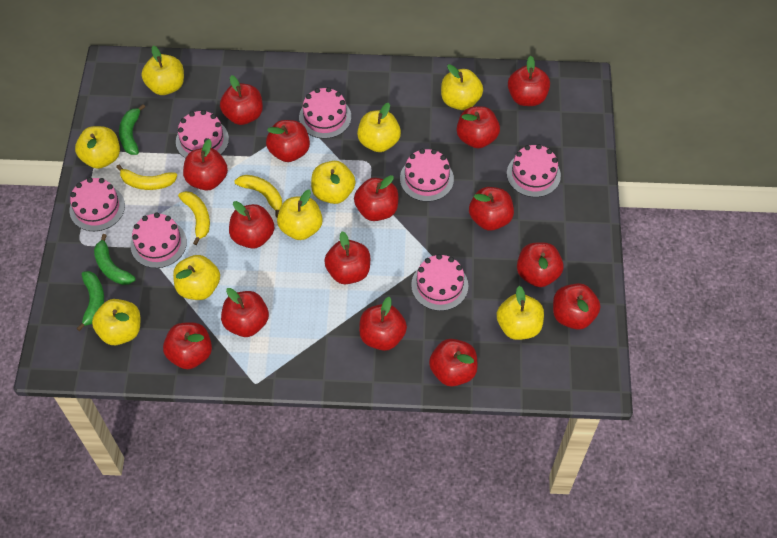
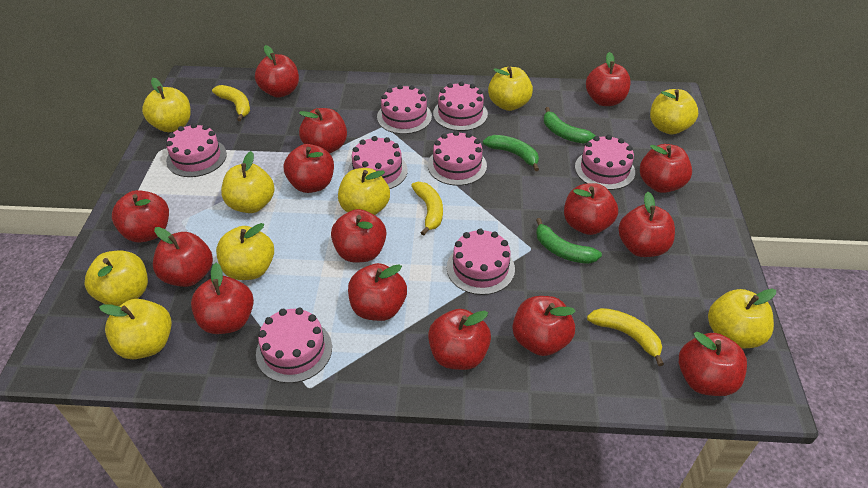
pink cake: [70,177,125,231] [131,213,187,268] [176,110,229,158] [299,87,351,139] [400,149,454,202] [411,254,468,311] [507,144,561,197] = 7 -> [166,123,227,177] [256,308,332,383] [348,136,408,189] [377,85,432,134] [428,131,487,186] [433,81,488,131] [447,229,515,295] [575,135,635,190] = 8

